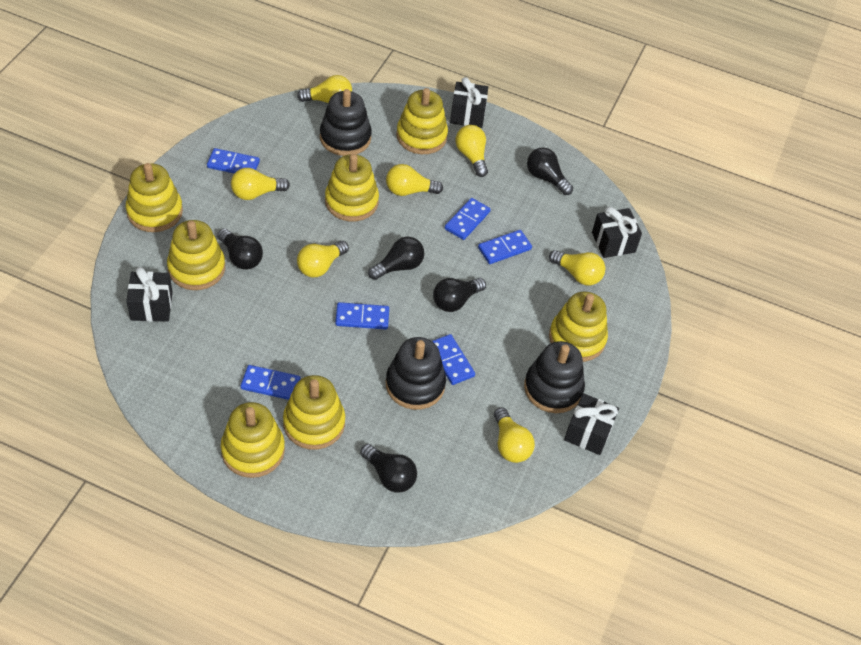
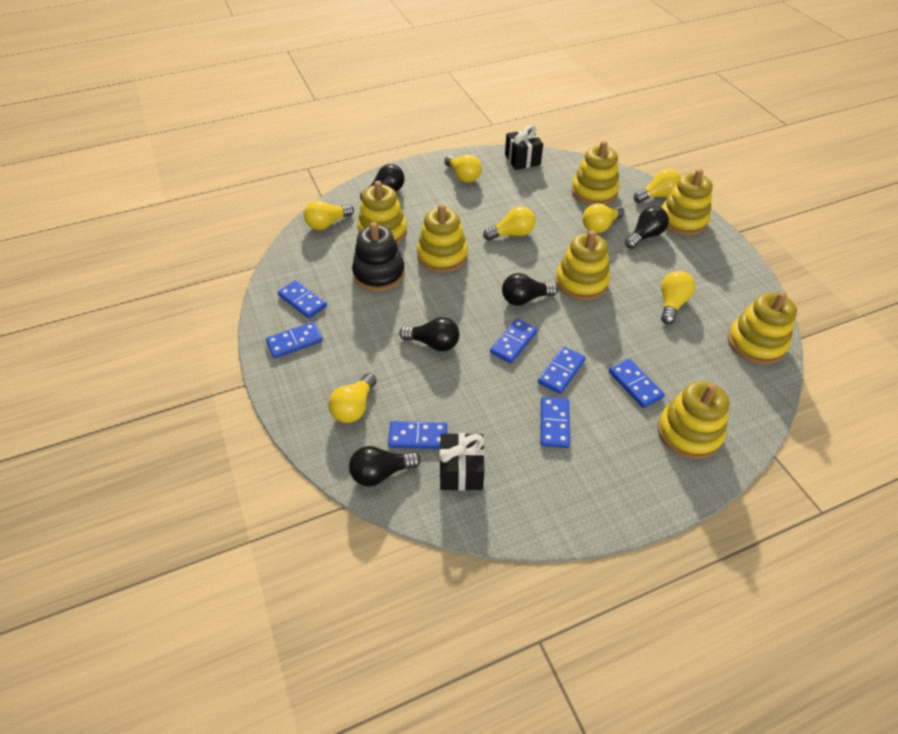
black gift: [126,267,173,322] [450,77,488,128] [564,393,619,455] [592,207,642,258] = 4 -> [440,433,485,491] [505,125,543,170] = 2
black stacking toy: [320,89,372,156] [386,337,446,410] [524,341,585,413] = 3 -> [352,222,405,292] = 1
blue domino: [207,148,260,174] [241,365,301,400] [335,302,389,329] [432,334,475,385] [445,198,491,240] [478,230,532,264] = 6 -> [266,322,323,358] [278,280,327,318] [388,421,447,449] [490,319,537,363] [538,346,586,394] [540,397,570,448] [609,359,664,408] = 7

